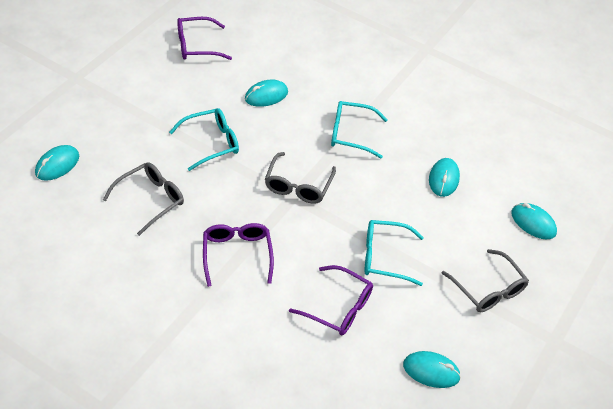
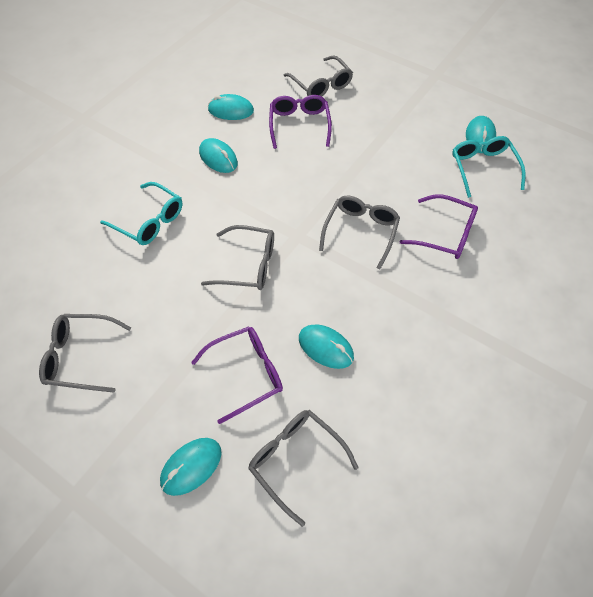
grey glasses: [103,162,184,236] [265,152,336,204] [442,249,529,312] = 3 -> [39,314,131,393] [201,225,274,290] [248,410,359,527] [284,55,353,96] [319,196,400,269] = 5
turquoise glasses: [169,108,239,171] [331,101,388,158] [364,220,424,286] = 3 -> [100,182,182,245] [452,136,526,198] = 2

